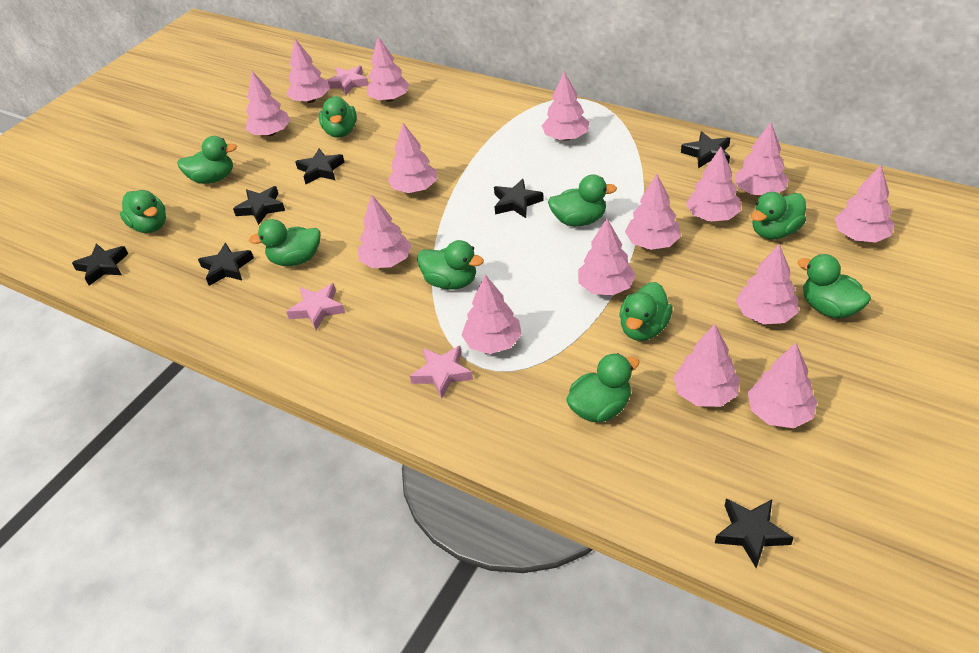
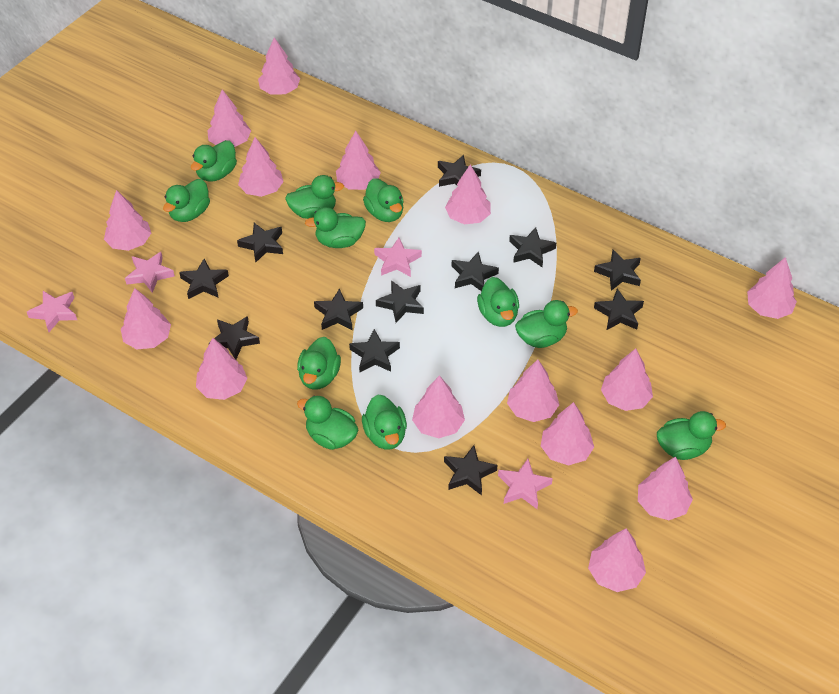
black star: [72,243,128,285] [198,243,254,286] [233,186,285,225] [295,149,345,184] [494,179,544,218] [681,131,730,168] [715,498,794,568] = 7 -> [179,259,229,299] [209,316,260,360] [237,223,283,263] [314,288,363,331] [349,329,400,372] [376,280,424,323] [438,155,481,187] [444,445,498,496] [452,251,499,291] [509,227,556,267] [594,250,641,291] [594,288,644,330] = 12
green duck: [120,190,166,233] [177,136,237,184] [249,219,321,266] [319,96,357,138] [417,240,484,290] [548,174,617,226] [566,353,640,422] [619,282,673,341] [751,192,806,239] [798,254,871,319] = 10 -> [163,179,210,222] [191,140,237,182] [285,175,344,219] [297,337,341,389] [297,395,358,450] [305,207,366,248] [362,394,407,450] [363,178,404,222] [477,277,519,327] [515,300,578,348] [657,411,726,460] = 11
pink star: [286,283,345,330] [326,66,369,95] [410,346,473,399] = 3 -> [27,291,77,332] [125,252,175,293] [374,238,422,277] [498,459,553,509] = 4

